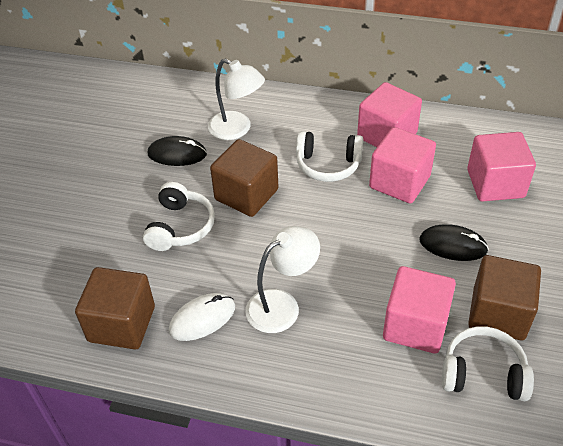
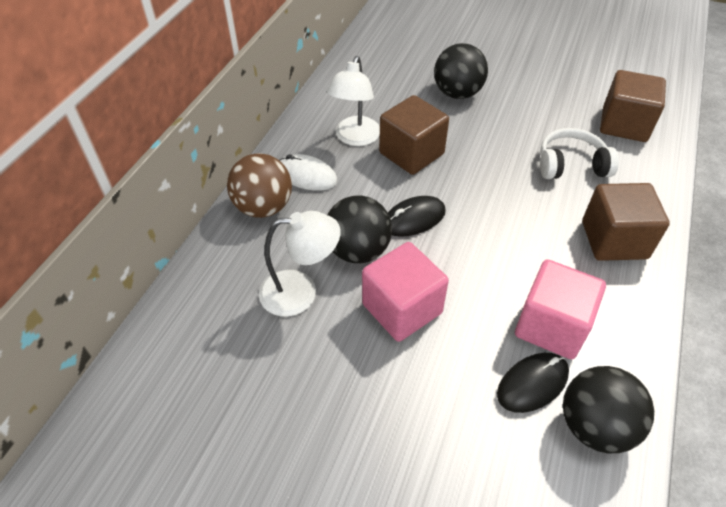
black ball: none = 0 -> [328,196,392,263] [434,43,488,99] [563,366,654,453] = 3
brown ball: none = 0 -> [227,153,292,218] = 1
pink cube: [357,82,422,147] [369,127,436,204] [383,266,456,354] [467,132,536,202] = 4 -> [362,242,449,342] [515,259,606,359] = 2
white headphones: [143,182,215,251] [296,131,363,182] [442,326,534,401] = 3 -> [540,128,619,179] = 1

